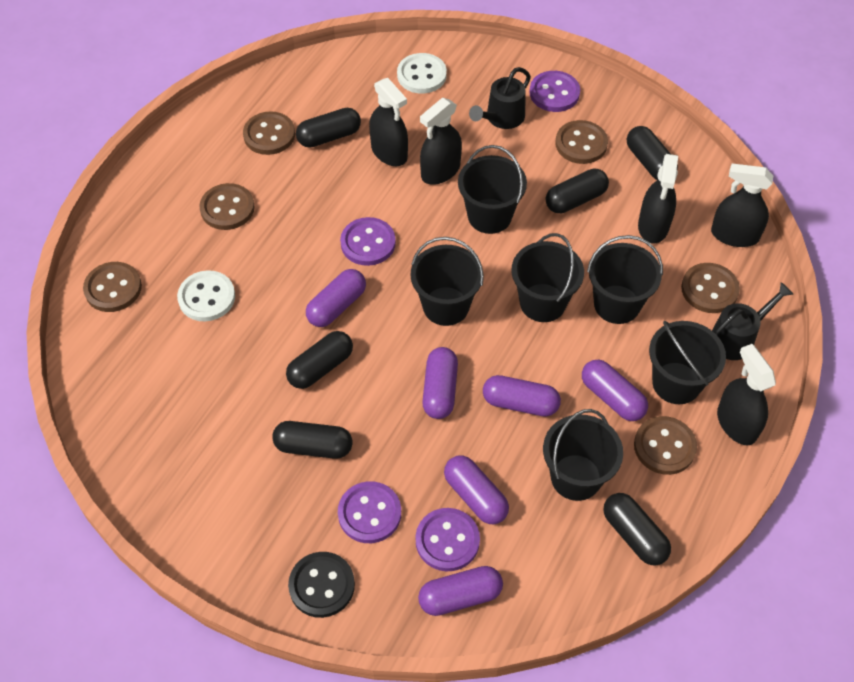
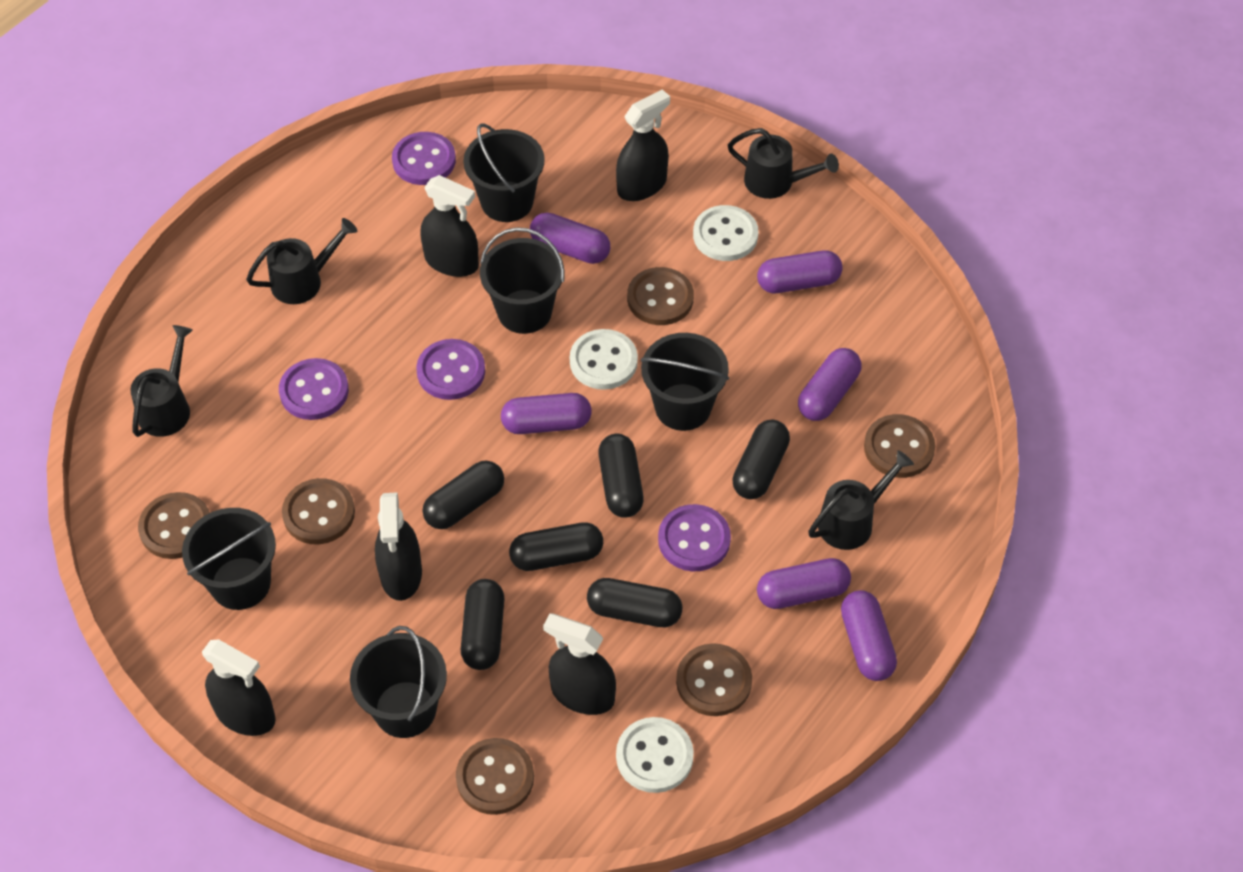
black bucket: [411,237,484,326] [458,145,527,234] [511,233,584,322] [543,409,623,501] [587,235,663,324] [649,321,726,404] = 6 -> [182,508,276,610] [350,626,447,738] [463,123,545,222] [480,227,564,334] [641,333,729,431] = 5
black button: [288,552,355,618] = 1 -> none = 0
black watering can: [469,67,531,129] [712,282,794,360] = 2 -> [131,325,193,437] [246,218,357,304] [728,128,839,199] [808,450,914,550] = 4
white button: [177,270,235,321] [397,53,447,94] = 2 -> [570,329,638,390] [616,717,694,793] [693,205,758,261] = 3

